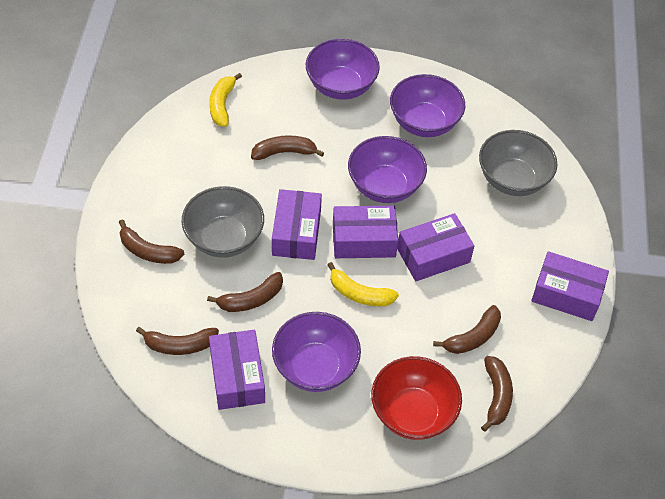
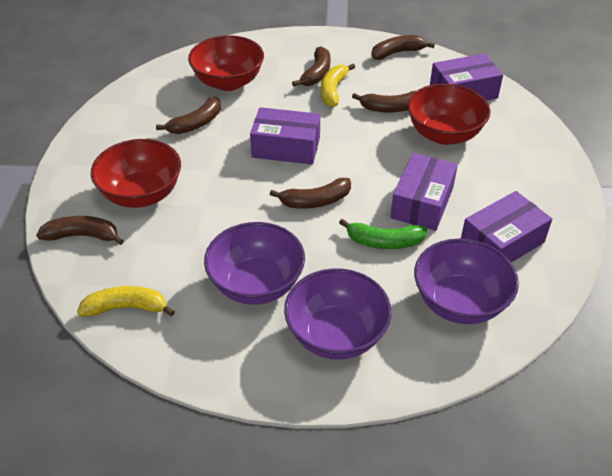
green banana: none = 0 -> [339,218,427,249] = 1
grey bowl: [182,186,264,258] [479,130,557,196] = 2 -> none = 0
purple bowl: [272,312,361,392] [306,39,380,100] [348,136,427,203] [390,74,465,137] = 4 -> [204,222,305,305] [284,268,392,360] [414,239,519,324] = 3
purple box: [209,330,265,410] [272,189,322,260] [333,206,398,258] [397,213,474,281] [531,251,609,321] = 5 -> [250,107,320,164] [390,153,458,231] [430,53,503,101] [461,191,552,263] = 4
red bowl: [371,356,462,440] = 1 -> [91,139,181,208] [188,35,264,91] [408,84,490,145] = 3

